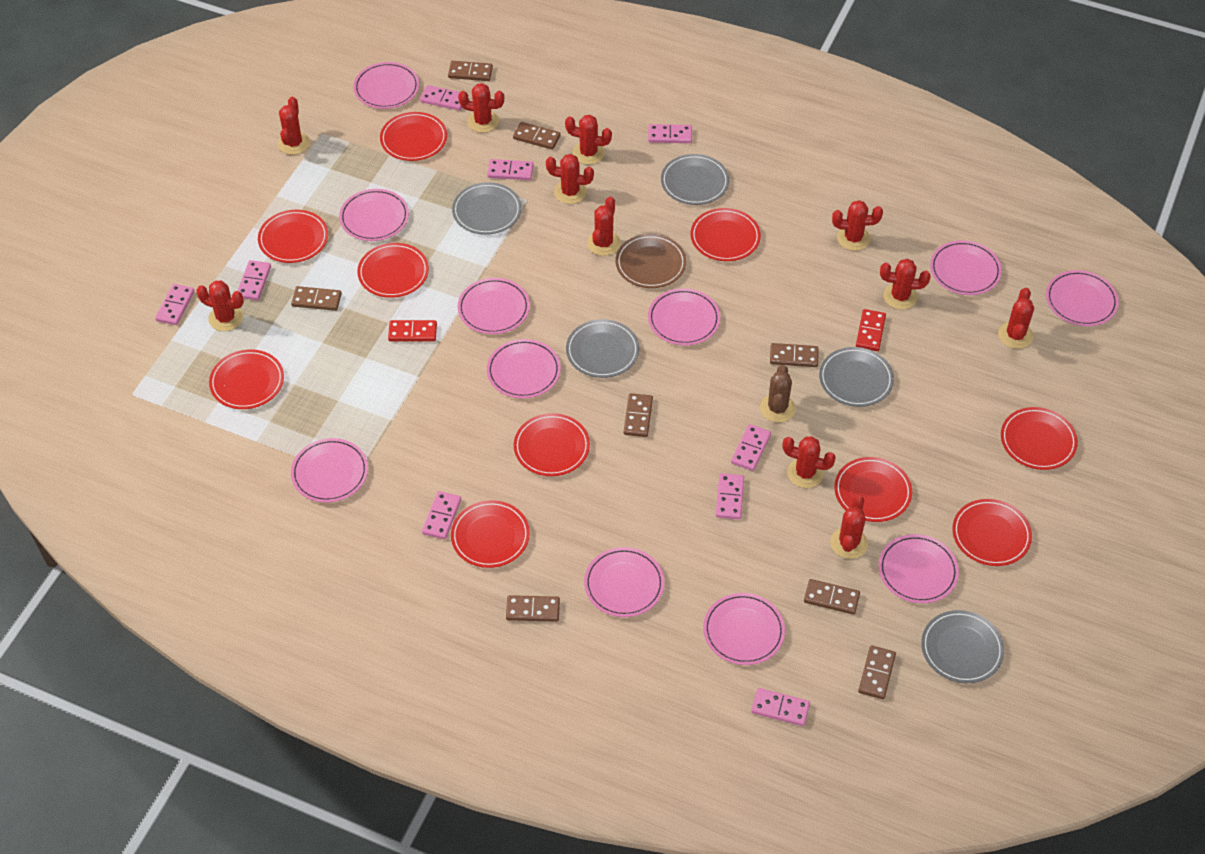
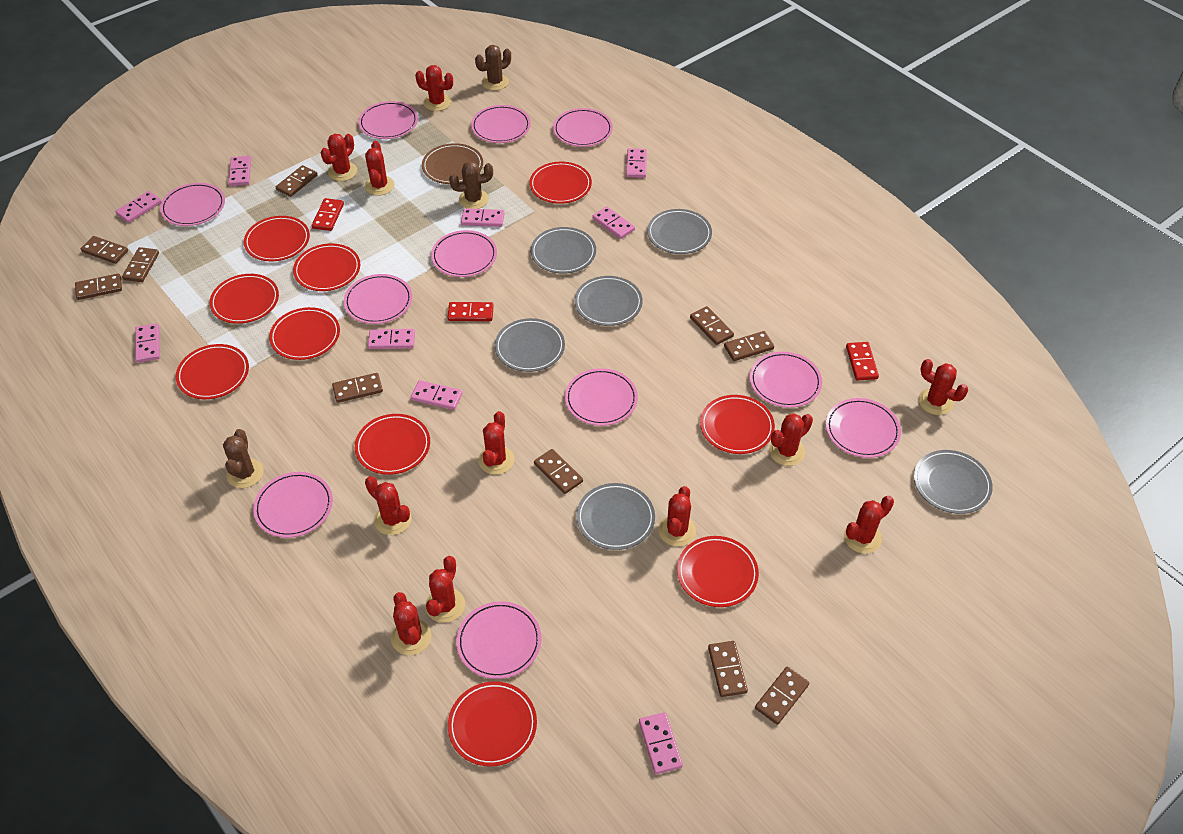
brown cactus: [760,365,796,423] = 1 -> [223,429,263,488] [449,161,493,209] [475,45,511,91] = 3
brown domino: [291,286,342,311] [448,61,493,81] [506,595,560,622] [513,122,561,150] [624,393,653,437] [770,343,819,367] [804,579,860,615] [858,645,896,699] = 8 -> [75,273,122,300] [81,236,128,264] [122,247,159,282] [276,165,317,197] [332,373,383,403] [534,449,583,494] [690,306,734,345] [708,641,748,697] [724,331,774,361] [755,667,809,725] = 10
grey plate: [452,182,521,235] [566,319,639,378] [661,154,729,205] [819,347,894,407] [921,610,1004,683] = 5 -> [495,318,565,372] [531,227,596,274] [574,276,643,326] [576,483,655,550] [647,209,712,254] [914,450,993,514] = 6
red domino: [388,320,437,341] [856,309,886,351] = 2 -> [312,198,344,231] [447,302,494,321] [846,342,879,381] = 3

